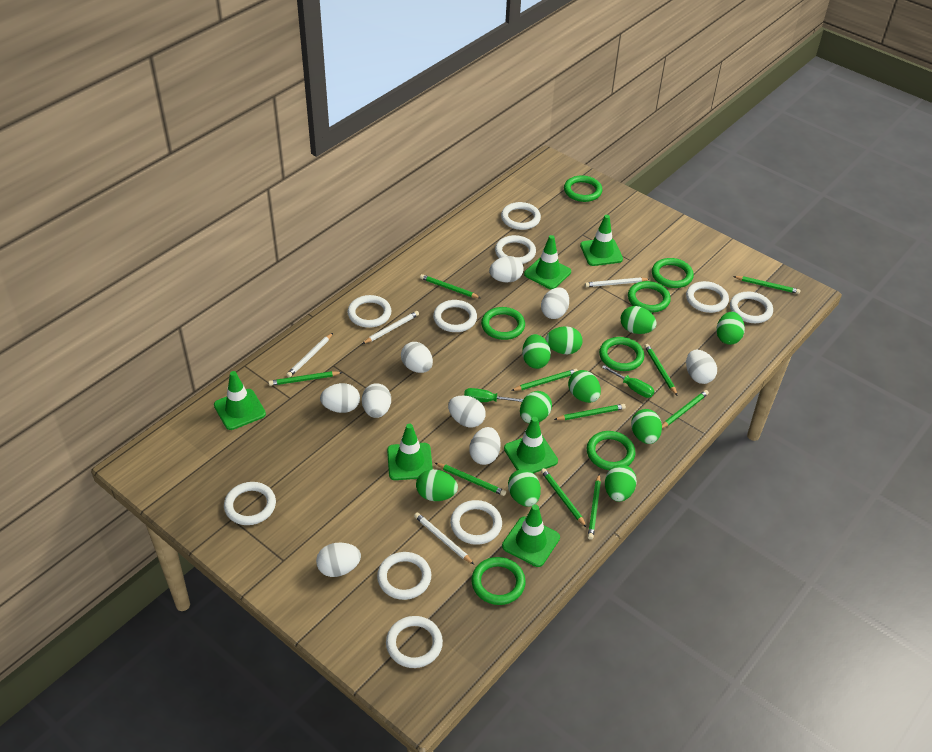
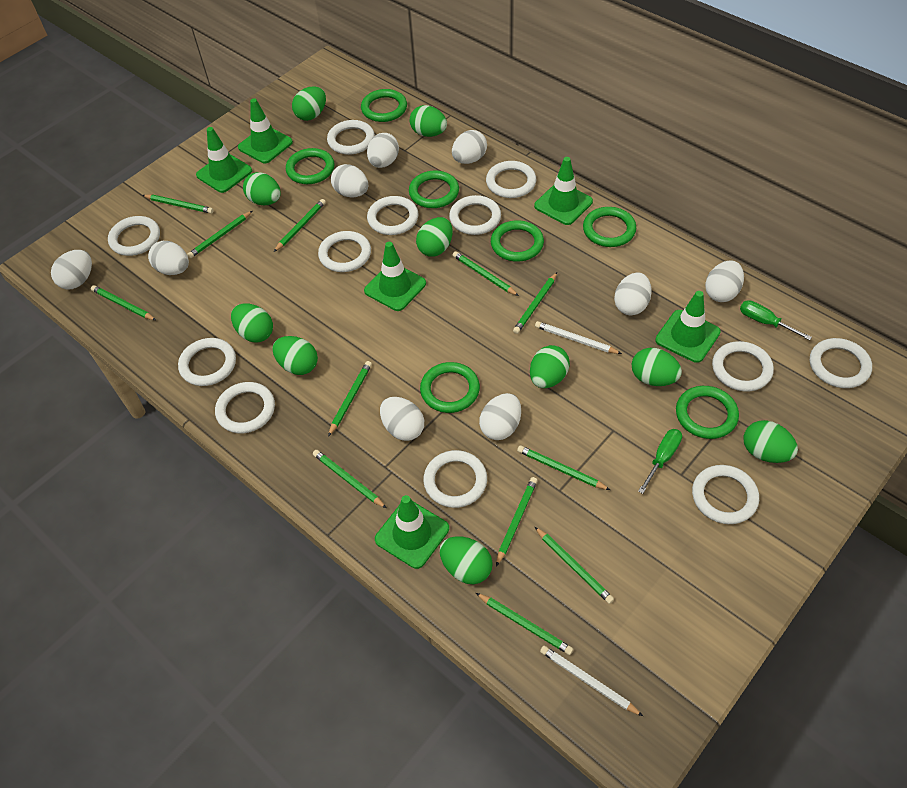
green pencil: [268,371,343,386] [420,274,480,298] [435,463,506,496] [511,369,578,391] [541,468,587,528] [554,404,626,420] [588,474,601,540] [644,344,677,395] [662,390,709,428] [733,276,800,294] = 10 -> [91,285,156,320] [143,195,214,214] [187,211,252,258] [274,199,326,252] [313,450,386,508] [328,361,372,437] [453,251,519,296] [476,593,573,655] [496,477,537,566] [513,272,557,334] [517,445,610,490] [535,527,614,604] = 12
white pencil: [286,333,333,378] [362,311,419,344] [414,512,474,564] [585,277,649,287] = 4 -> [535,321,622,354] [540,646,643,716] = 2
white ring: [224,482,276,525] [347,295,391,328] [377,552,431,600] [386,616,443,668] [433,300,477,332] [450,500,502,545] [495,235,536,264] [501,202,541,230] [686,281,729,313] [730,292,773,323] = 10 -> [108,216,160,256] [178,338,236,386] [215,382,275,433] [318,231,371,272] [327,120,375,155] [367,196,418,235] [423,450,487,508] [449,195,501,235] [486,161,536,198] [692,465,759,524] [712,341,774,391] [810,338,872,388] = 12

